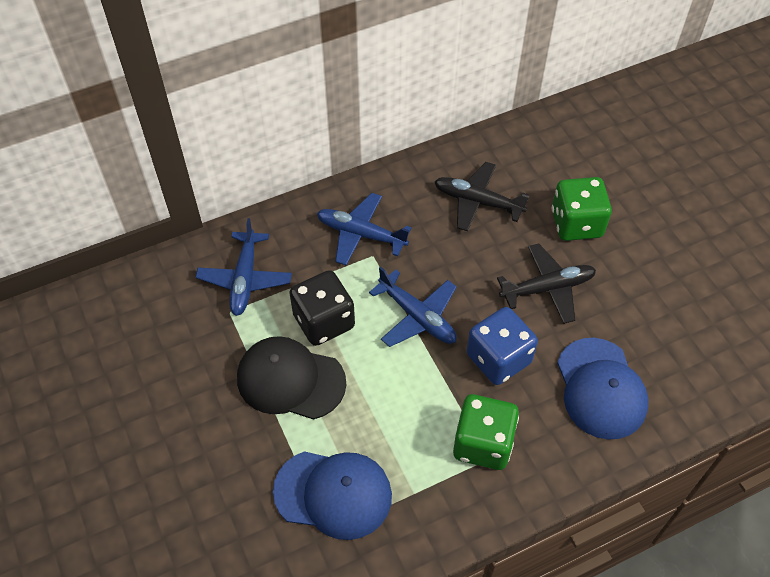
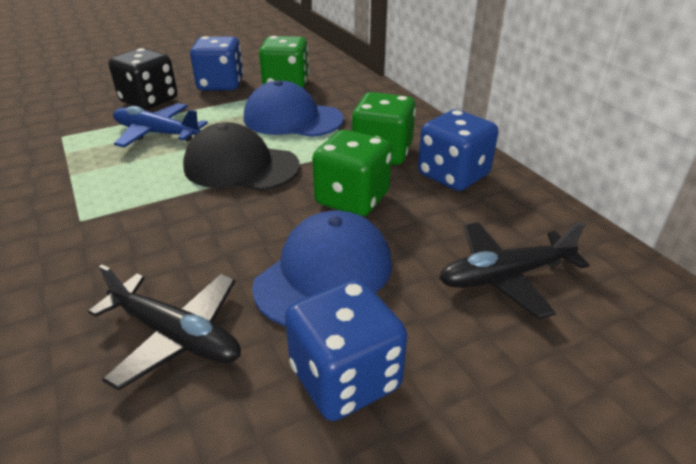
blue dice: [467,307,538,385] = 1 -> [190,36,244,90] [285,279,407,421] [418,110,498,191] = 3
blue plane: [196,218,292,316] [317,193,411,265] [369,266,457,347] = 3 -> [113,103,208,148] = 1
green dice: [453,394,519,470] [552,177,612,241] = 2 -> [259,36,309,88] [312,130,392,216] [352,92,416,165] = 3

